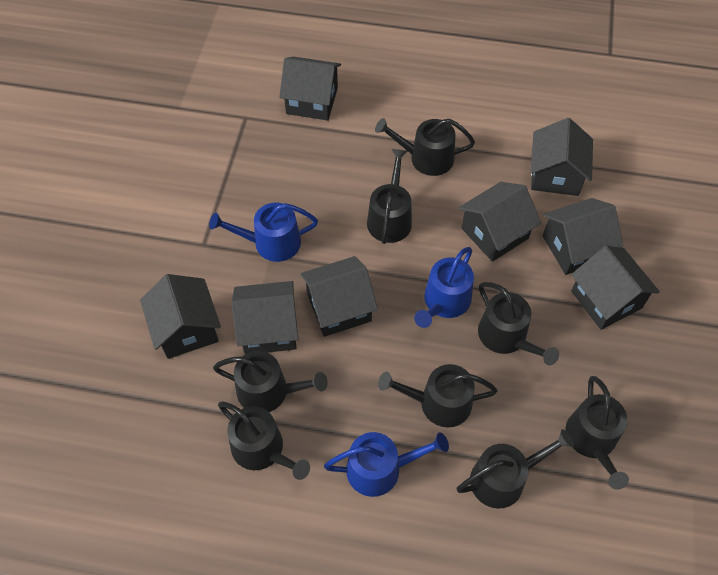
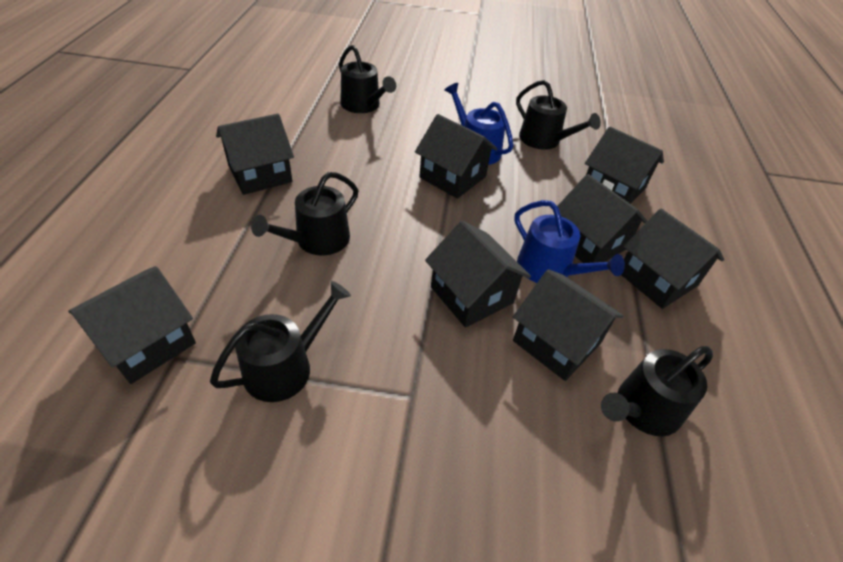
black watering can: [213,351,328,412] [218,401,310,480] [367,149,412,244] [375,118,475,176] [378,364,498,427] [457,429,574,509] [478,282,559,366] [565,376,629,490] = 8 -> [210,281,351,402] [251,172,358,255] [339,45,396,113] [516,80,601,150] [601,346,713,436] = 5
blue watering can: [209,203,318,262] [324,432,449,497] [414,247,474,328] = 3 -> [444,83,513,165] [514,200,625,283] = 2

